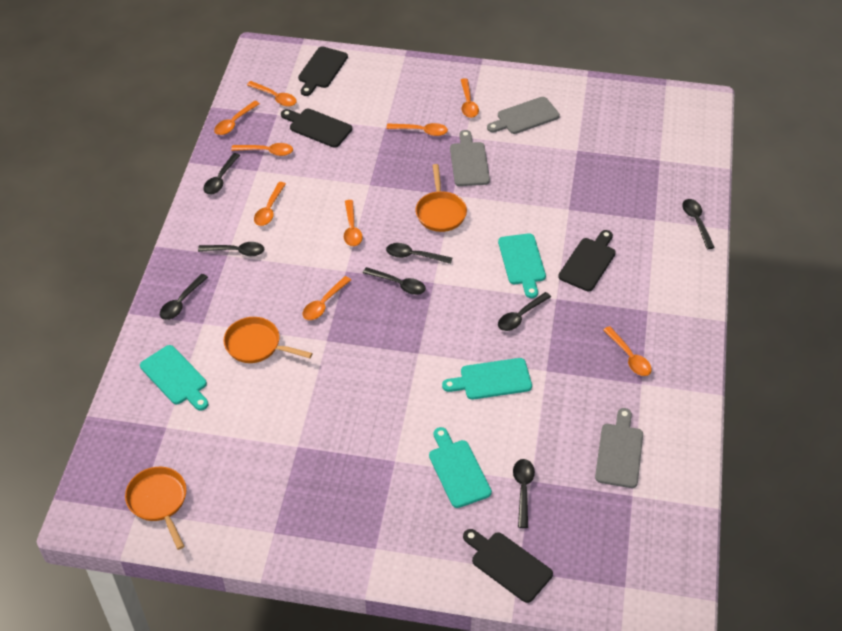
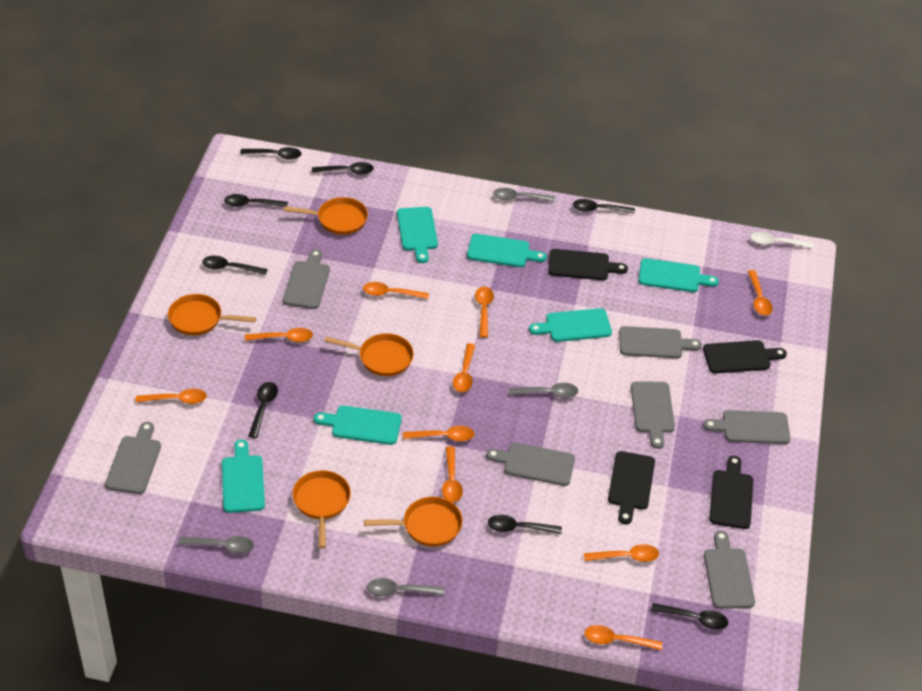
grey cutting board: [450,130,490,186] [487,97,560,134] [595,408,643,488] = 3 -> [105,422,161,494] [283,249,330,309] [486,443,575,486] [619,326,702,358] [631,381,675,449] [703,410,790,444] [704,530,755,609] = 7
grey spoon: none = 0 -> [178,536,254,554] [367,578,444,596] [493,188,555,202] [509,383,578,398] = 4
orange pan: [125,467,187,550] [224,317,313,363] [416,164,467,232] = 3 -> [168,294,256,335] [284,197,368,235] [292,470,351,549] [324,333,414,376] [364,497,463,546] = 5
orange spoon: [214,101,260,135] [231,143,293,156] [247,81,297,107] [254,182,286,226] [302,276,351,320] [344,200,363,246] [386,123,448,136] [461,78,479,118] [603,326,652,376] = 9 -> [135,388,207,404] [245,328,313,342] [363,282,429,299] [403,426,475,442] [442,446,463,502] [453,343,475,392] [475,286,494,338] [584,544,659,562] [584,625,662,650] [748,270,773,316] = 10
turquoise cutting board: [140,345,208,411] [429,427,492,508] [442,358,532,399] [498,233,546,298] = 4 -> [222,440,265,513] [314,406,402,445] [397,207,438,263] [467,234,547,267] [529,308,612,342] [639,258,719,292] = 6
white spoon: none = 0 -> [750,232,813,249] = 1

